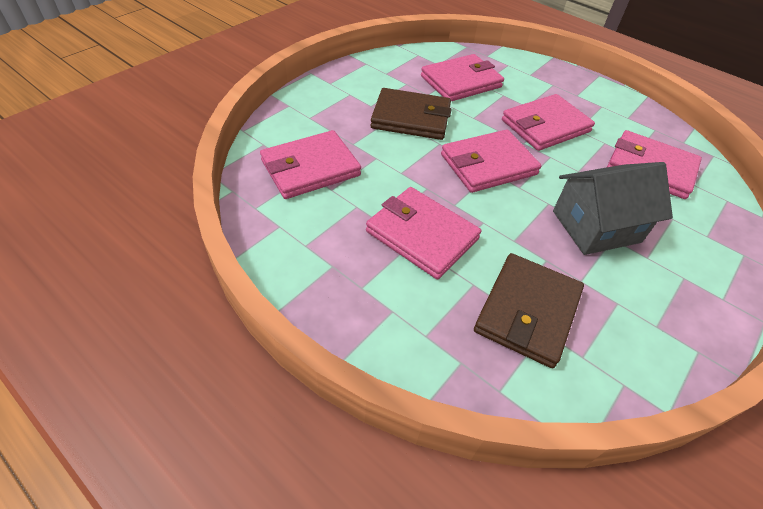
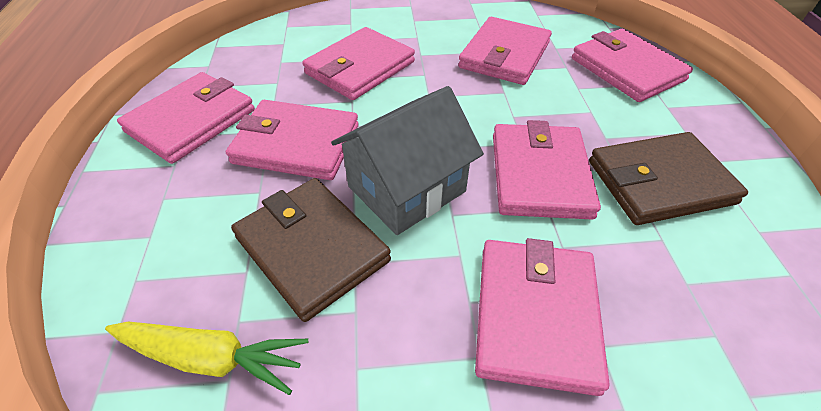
pink wallet: [260,130,361,199] [366,187,481,279] [421,54,504,101] [441,129,541,193] [502,94,595,151] [607,130,702,199] = 6 -> [117,72,255,164] [226,100,359,180] [302,27,415,100] [458,17,552,85] [475,238,610,396] [493,120,601,219] [572,29,693,102] = 7
yellow carrot: none = 0 -> [105,321,308,395] = 1

